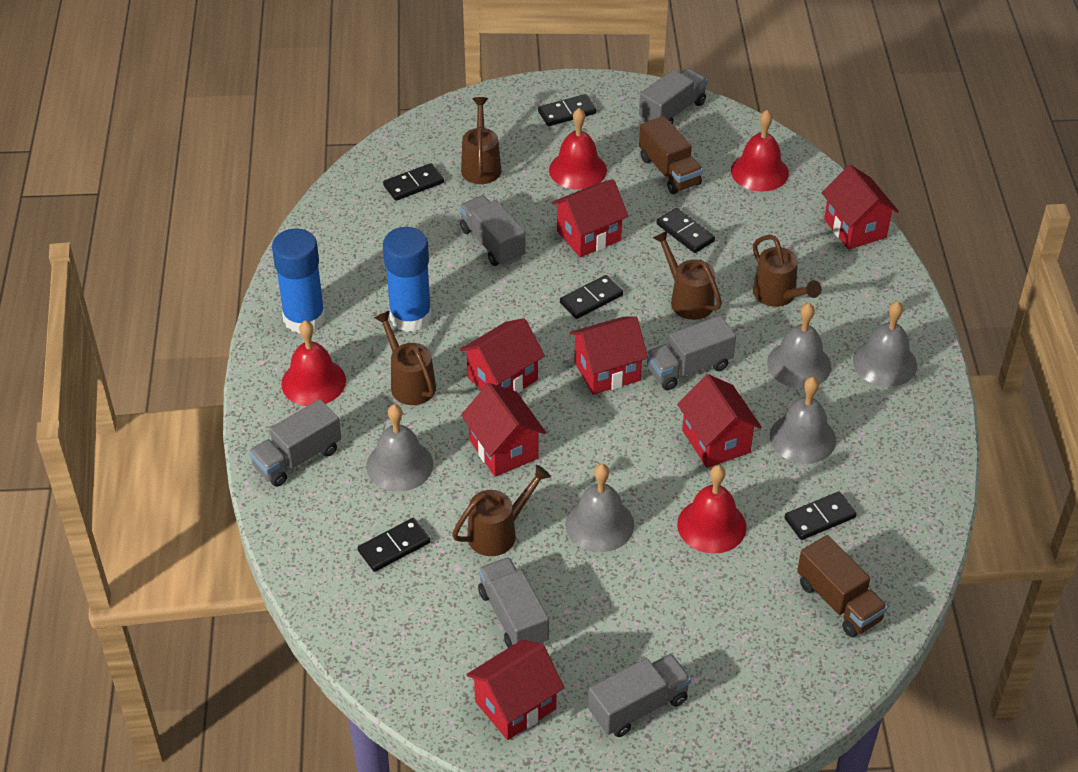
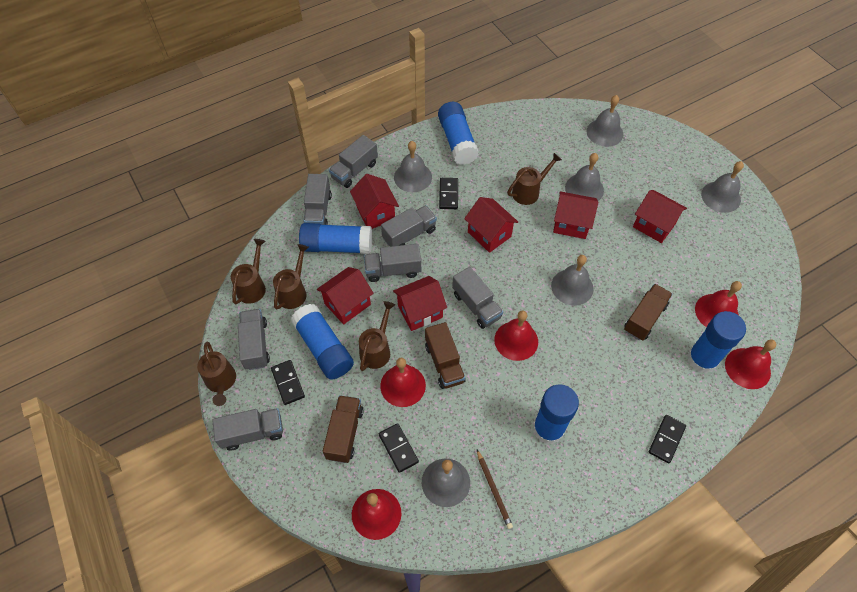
black domino: [358,518,430,572] [383,163,444,201] [538,94,596,126] [560,275,623,319] [657,208,715,253] [784,492,857,540] = 6 -> [271,360,305,405] [379,423,419,473] [439,178,458,209] [649,415,686,463] = 4
blue glue stick: [272,229,325,334] [383,227,432,332] = 2 -> [291,304,354,380] [299,223,372,254] [438,102,479,165] [533,384,579,444] [687,311,746,373] = 5
brown pencil: none = 0 -> [477,450,513,529] = 1
brown truck: [639,116,703,194] [797,535,888,637] = 2 -> [323,395,364,463] [425,322,466,389] [624,284,673,340] = 3
grey bell: [366,404,433,492] [565,464,634,552] [767,303,831,389] [770,377,836,464] [853,301,917,387] = 5 -> [394,141,432,192] [422,458,470,507] [551,255,594,306] [565,153,604,201] [587,95,623,147] [701,161,744,213] = 6
grey truck: [249,399,341,487] [459,195,525,266] [478,557,549,648] [588,654,691,737] [639,68,708,125] [647,316,736,390] = 6 -> [212,408,283,451] [238,309,270,370] [303,174,332,225] [329,135,378,188] [364,244,421,282] [381,205,437,247] [452,267,503,329] = 7
red bell: [281,320,346,406] [549,108,607,190] [677,465,747,554] [731,110,789,192] = 4 -> [352,489,401,540] [380,358,426,407] [494,311,538,361] [695,281,742,327] [725,339,776,389] = 5
red house: [460,318,545,393] [461,383,546,477] [466,640,565,740] [551,179,628,257] [569,316,648,395] [677,374,762,468] [822,165,899,250] = 7 -> [317,267,374,325] [350,174,399,229] [393,276,447,331] [464,197,518,253] [553,191,598,239] [633,190,687,243] = 6

